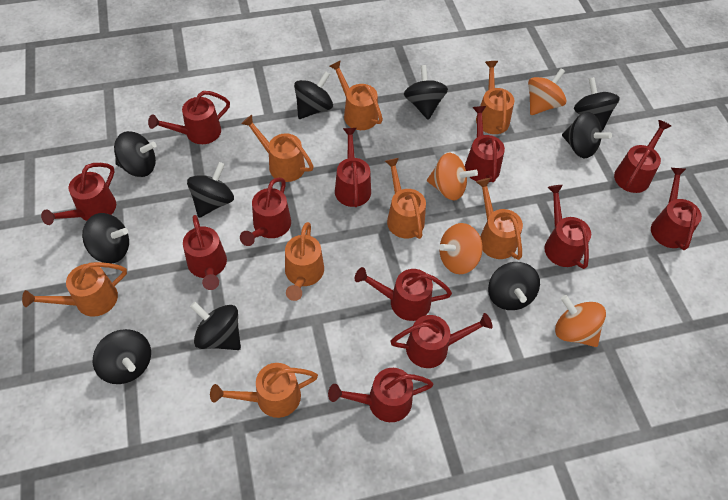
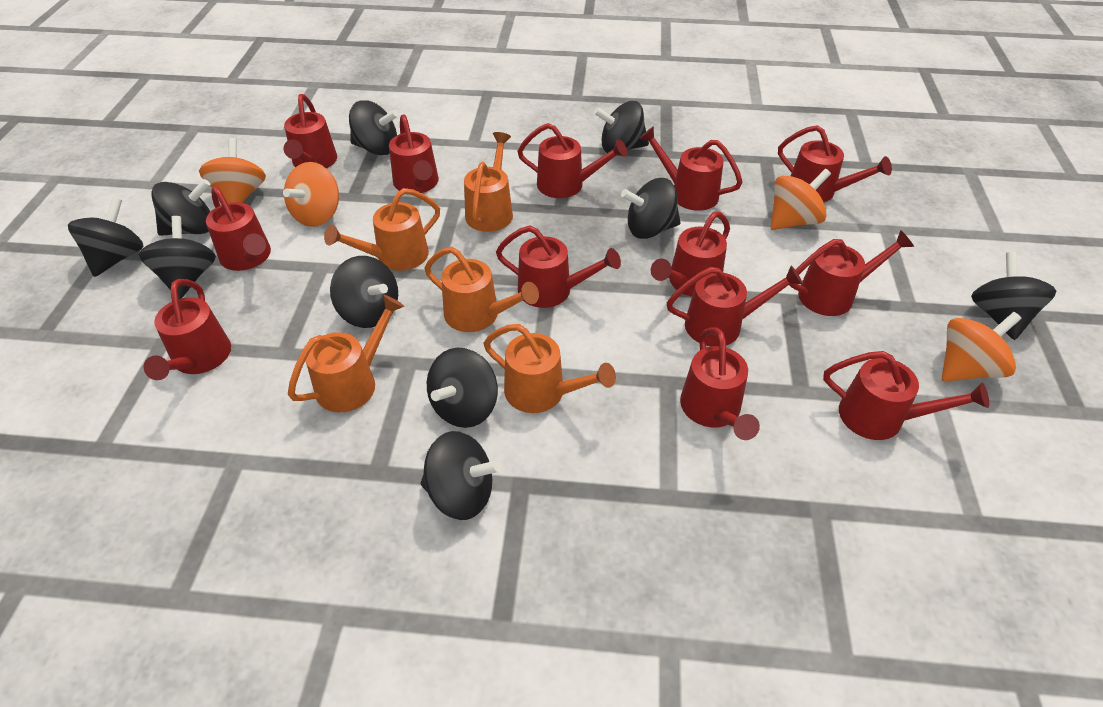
orange watering can: [22,262,127,317] [210,363,318,418] [241,115,314,182] [285,222,324,301] [329,60,383,130] [385,158,426,239] [476,61,514,134] [476,178,523,260] = 8 -> [288,295,404,412] [324,188,440,271] [424,247,539,332] [464,132,513,232] [484,324,616,413] = 5
red watering can: [41,163,116,225] [148,91,230,144] [183,215,227,290] [240,177,291,246] [328,368,433,422] [335,128,371,207] [354,267,452,321] [390,313,493,368] [465,106,505,182] [544,185,591,269] [614,120,671,193] [651,168,702,250] = 12 -> [144,279,231,380] [206,187,271,271] [284,94,337,169] [389,115,439,193] [496,226,621,308] [517,123,628,198] [639,126,742,211] [651,212,730,296] [667,265,803,346] [680,327,760,440] [778,125,892,202] [789,230,914,316] [823,351,989,440] = 13

